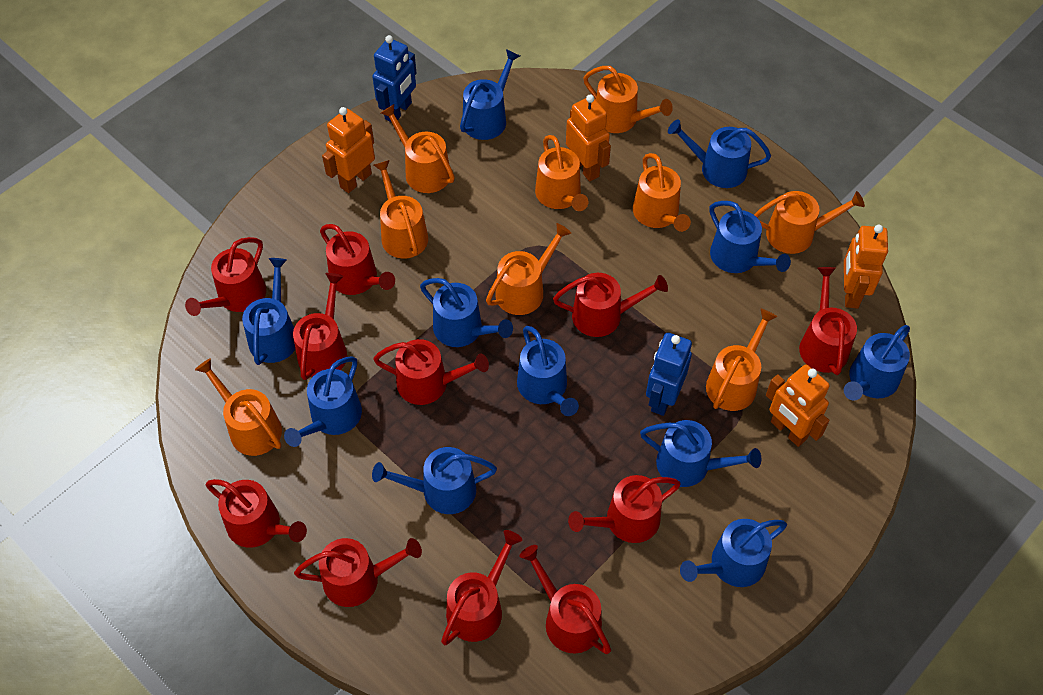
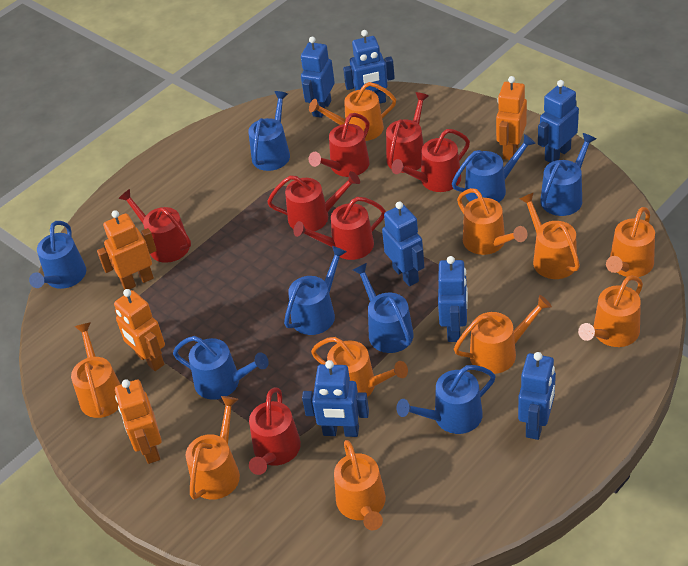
blue robot: [372,35,416,122] [646,332,692,416] = 2 -> [301,37,335,118] [302,360,369,437] [343,30,395,104] [382,202,424,286] [438,256,468,342] [518,352,556,440] [538,80,579,163] = 7
blue watering can: [242,258,295,365] [284,356,362,447] [372,447,497,514] [420,278,513,347] [460,49,520,140] [517,326,579,416] [640,420,761,487] [668,120,771,188] [680,519,787,587] [709,201,791,273] [844,325,910,401] = 11 -> [29,221,86,289] [173,336,269,400] [248,91,290,171] [284,246,347,335] [353,263,414,353] [396,365,496,434] [452,134,536,203] [540,133,597,216] = 8
orange watering can: [195,358,282,456] [374,160,428,259] [381,104,455,193] [486,223,571,315] [535,135,588,211] [583,66,673,133] [633,153,691,232] [706,308,778,411] [754,191,865,254] = 9 -> [71,322,121,418] [186,396,240,500] [309,82,396,141] [311,337,408,397] [334,440,386,530] [454,295,552,374] [457,188,527,255] [520,192,580,279] [578,275,643,347] [606,207,655,277] = 10
red watering can: [185,237,266,316] [206,479,307,548] [293,273,347,380] [294,538,422,607] [320,224,395,295] [373,339,489,405] [441,530,522,645] [519,545,611,654] [553,273,668,337] [568,475,681,543] [799,267,857,375] = 11 -> [118,189,191,263] [249,388,301,475] [267,171,360,231] [294,197,386,260] [308,113,370,177] [386,92,429,173] [392,129,470,192] = 7

